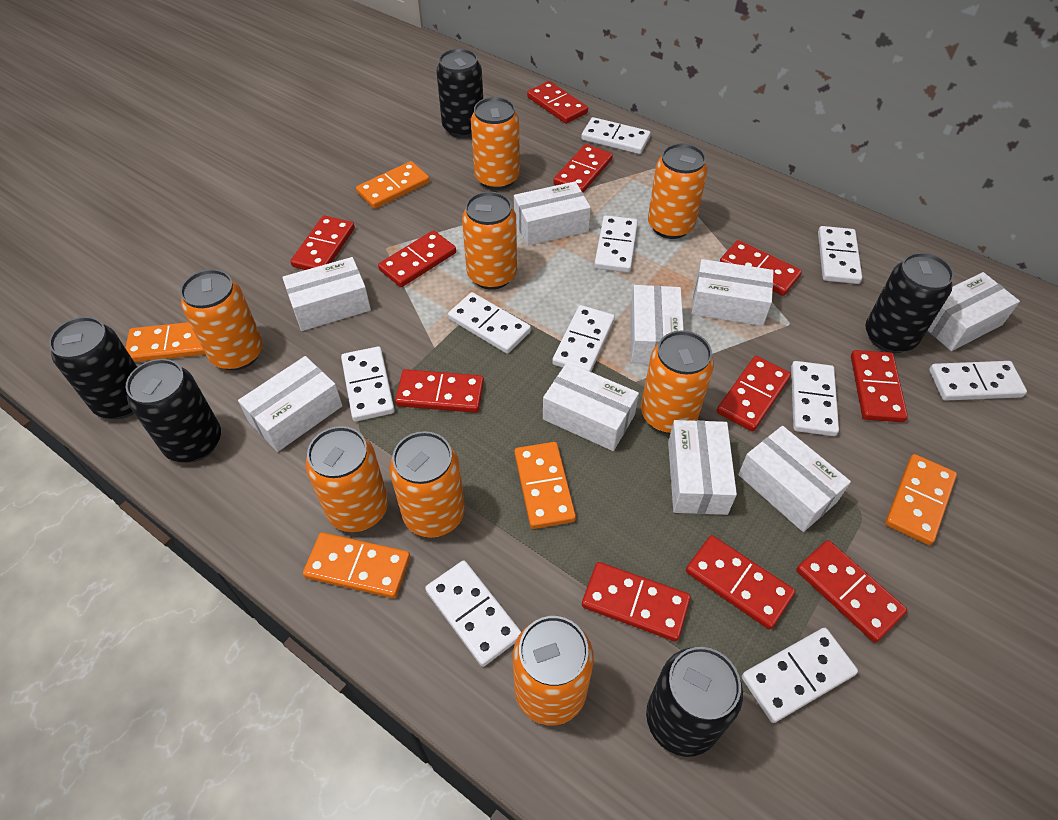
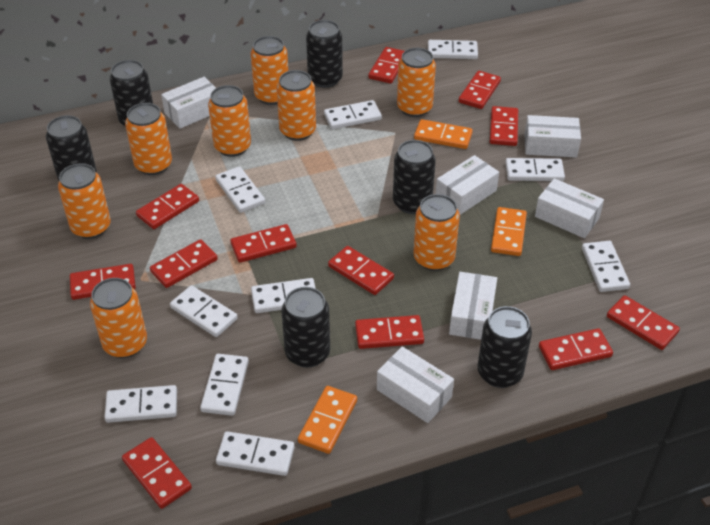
black can: [49,317,137,419] [126,359,221,462] [436,48,483,138] [646,647,743,757] [865,253,954,353] = 5 -> [46,115,97,180] [110,60,153,127] [282,287,330,368] [306,20,343,88] [393,140,436,214] [478,306,532,388] = 6
orange domino: [126,322,206,362] [303,532,410,598] [356,161,430,209] [514,442,576,529] [885,454,957,545] = 5 -> [298,386,357,454] [414,119,473,149] [491,207,527,256] = 3
red domino: [290,216,355,270] [378,230,456,287] [395,369,484,413] [527,81,588,124] [554,144,613,193] [582,562,691,642] [686,535,795,630] [717,356,791,432] [720,240,802,296] [796,540,907,643] [851,350,908,422] = 11 -> [70,264,136,300] [122,437,192,509] [136,184,199,229] [150,239,218,288] [230,224,297,263] [328,246,394,295] [355,315,424,349] [368,47,404,84] [459,71,501,109] [490,106,518,146] [539,328,613,370] [607,295,680,350] = 12
white box: [238,356,343,452] [282,257,371,331] [514,181,591,246] [543,362,639,451] [630,285,684,364] [668,420,737,515] [691,259,774,326] [738,426,851,532] [927,272,1020,351] = 9 -> [161,77,216,129] [377,346,454,423] [436,155,499,215] [449,272,497,340] [524,115,581,158] [535,178,604,238] = 6

